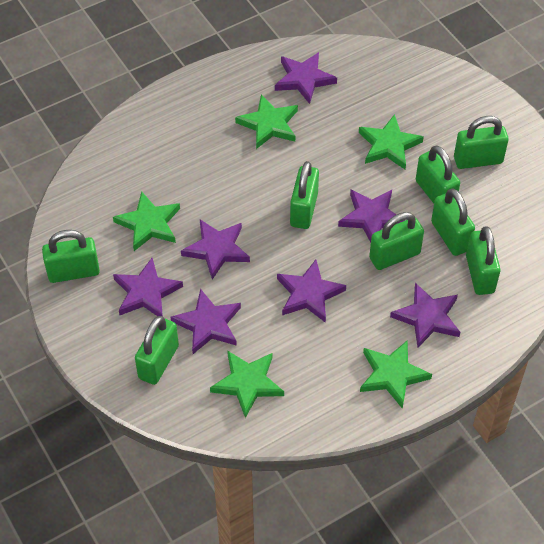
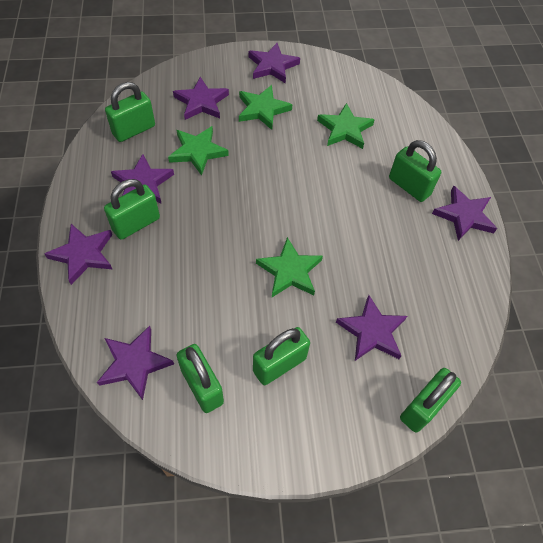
green padlock: [42,230,100,283] [135,316,179,385] [290,161,319,229] [369,212,424,270] [416,145,460,203] [431,188,475,256] [454,116,509,169] [466,226,501,295] = 8 -> [104,179,160,240] [105,82,155,142] [177,344,224,413] [253,327,310,385] [389,140,441,202] [400,368,461,432] = 6
green star: [113,191,180,251] [210,350,284,418] [235,94,298,149] [359,114,424,169] [360,340,432,409] = 5 -> [168,126,229,176] [239,85,293,130] [256,237,323,297] [317,103,375,149] = 4

